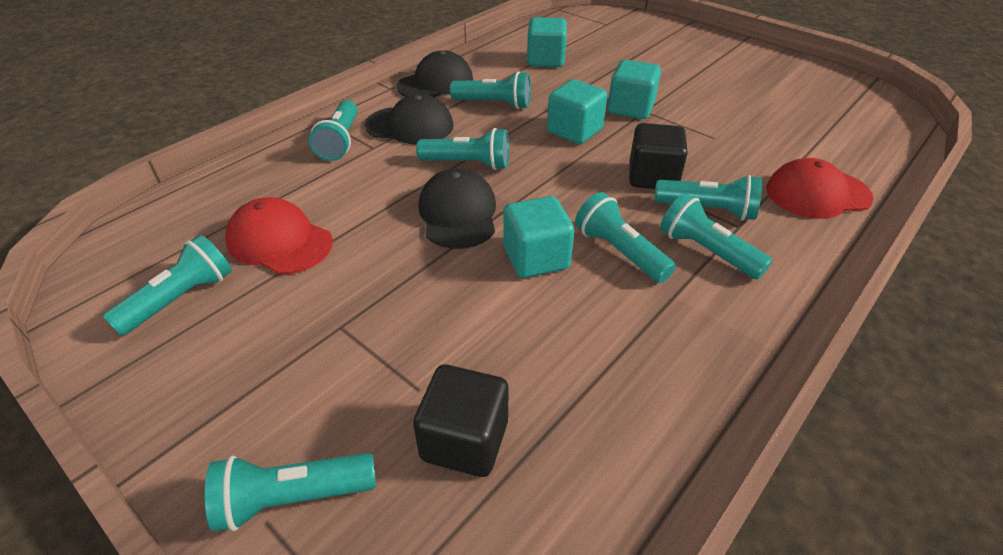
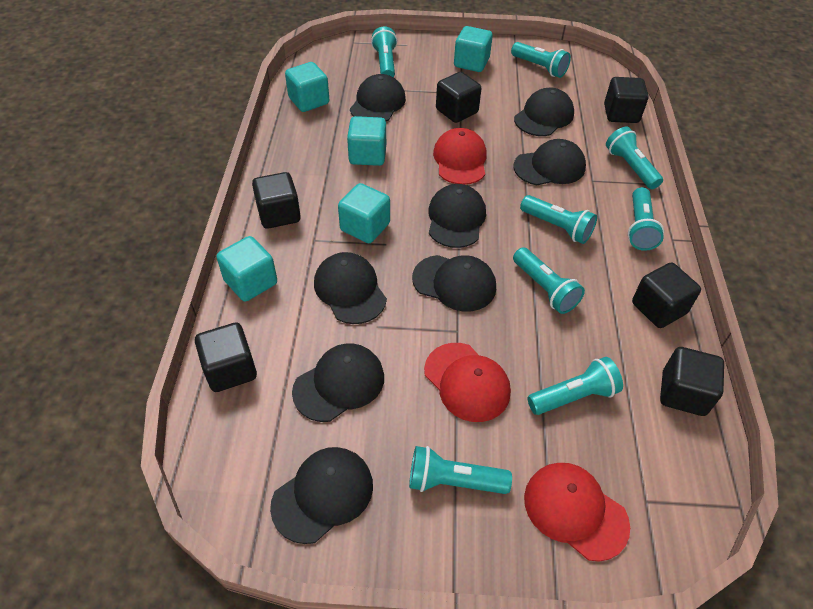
black cap: [365,94,454,144] [396,50,473,97] [418,168,496,249] = 3 -> [270,447,373,544] [292,343,384,422] [314,252,387,324] [350,74,406,121] [412,255,496,311] [428,184,486,248] [513,139,586,186] [514,88,574,136] = 8
black cube: [413,365,509,477] [629,123,688,189] = 2 -> [195,322,257,392] [252,172,301,229] [436,72,482,123] [604,77,649,123] [632,263,701,328] [660,347,724,416] = 6
red cap: [225,197,333,275] [766,158,874,219] = 2 -> [424,343,511,422] [433,128,487,185] [524,463,630,562] = 3
turquoise cube: [503,196,575,278] [527,17,567,67] [547,79,607,144] [608,60,661,119] = 4 -> [216,236,277,302] [285,62,329,112] [338,183,390,243] [347,116,386,166] [454,26,493,72] = 5

